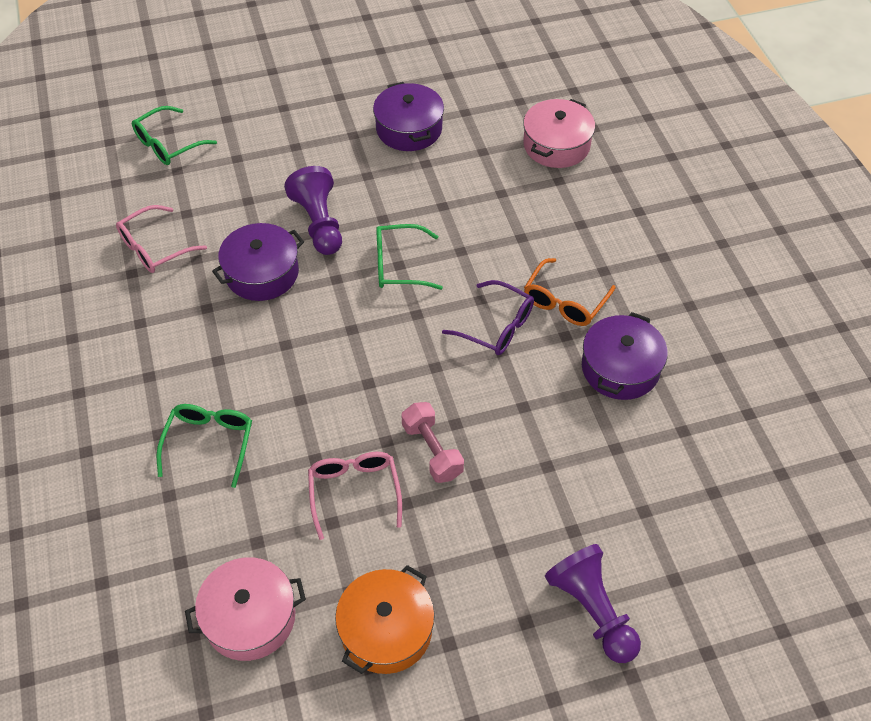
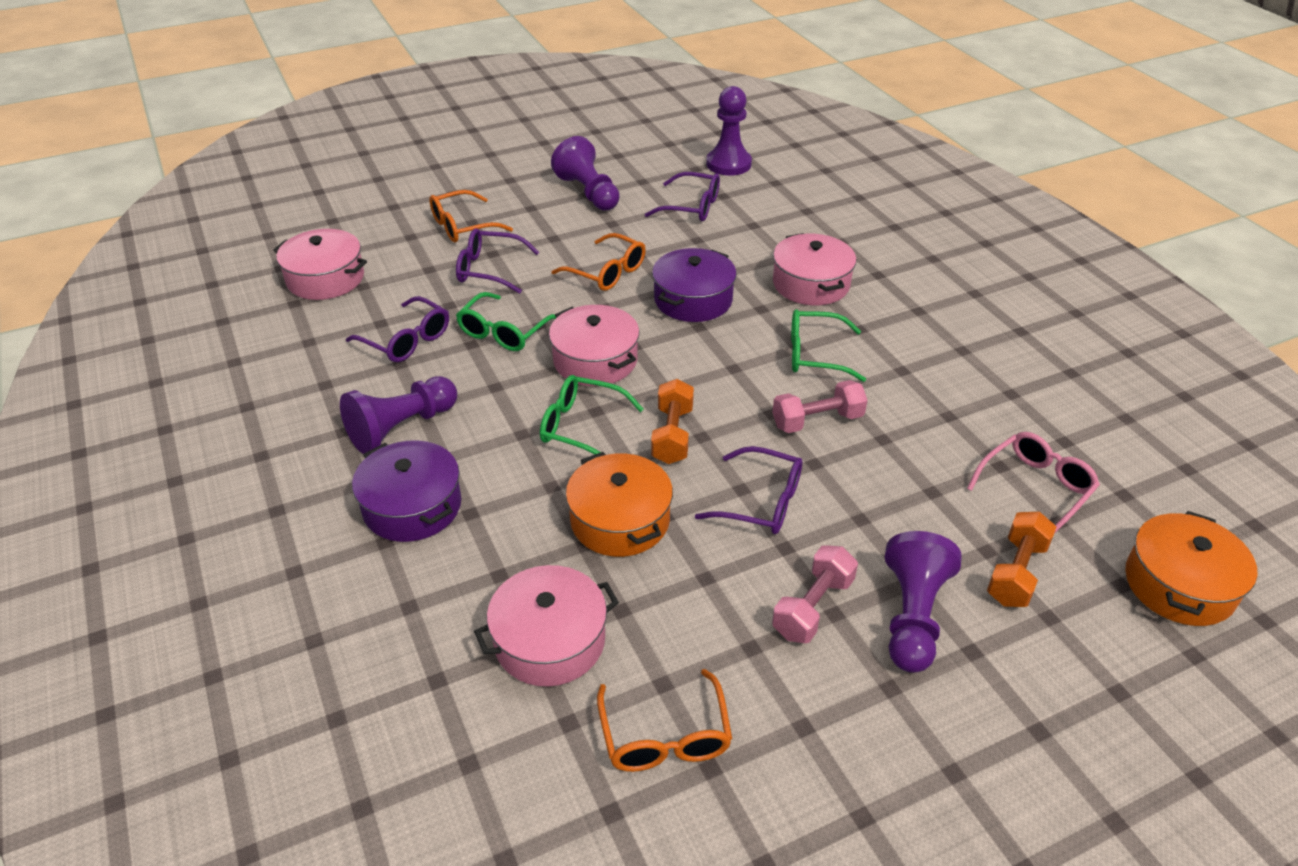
orange dumbbell: none = 0 -> [651,379,694,464] [987,512,1056,607] = 2
orange glasses: [524,258,616,326] = 1 -> [429,190,513,242] [551,233,646,291] [597,669,732,772] = 3
orange pot: [335,565,435,674] = 1 -> [566,452,673,557] [1125,511,1257,626] = 2
pink dumbbell: [401,402,464,483] = 1 -> [772,380,868,433] [772,545,858,643] = 2
pink glasses: [116,205,207,273] [308,452,402,540] = 2 -> [967,432,1100,534] = 1
pink pot: [185,557,306,661] [523,99,595,168] = 2 -> [273,229,367,300] [474,565,619,687] [549,305,639,386] [773,233,856,305] = 4
purple glasses: [442,280,534,355] = 1 -> [346,296,449,362] [456,228,539,294] [645,172,720,221] [695,446,802,534] = 4
purple pawn: [284,166,342,255] [545,544,641,663] = 2 -> [340,376,457,454] [551,136,620,211] [706,86,752,176] [885,531,962,673] = 4
purple pot: [212,223,304,301] [373,82,444,151] [582,312,668,400] = 3 -> [352,440,462,542] [652,248,736,322] = 2

